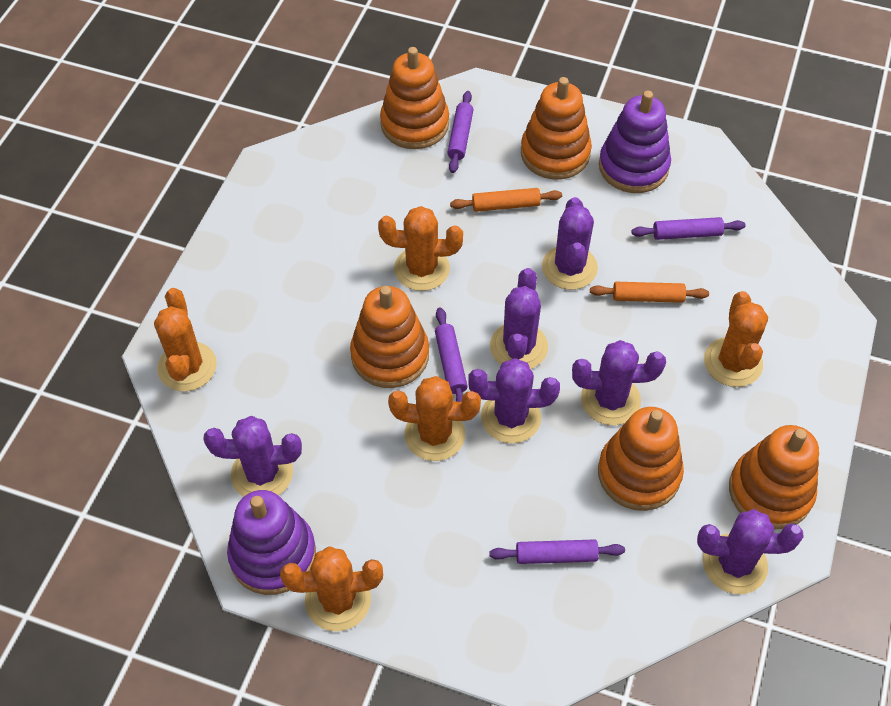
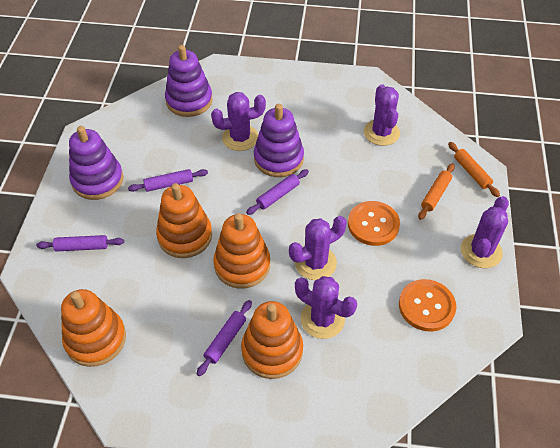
orange button: none = 0 -> [348,201,400,246] [399,279,456,332] = 2
orange cactus: [154,288,217,391] [280,546,383,631] [378,206,463,291] [388,376,481,461] [704,291,768,387] = 5 -> none = 0
orange stacking toy: [350,286,429,388] [380,47,449,149] [521,77,592,179] [598,407,684,511] [729,425,819,529] = 5 -> [61,289,126,367] [156,183,212,258] [213,213,270,289] [241,301,303,379] = 4
purple cactus: [203,416,302,497] [468,358,560,443] [490,268,548,369] [542,197,598,290] [572,340,666,425] [697,509,804,594] = 6 -> [211,92,266,151] [289,216,347,280] [295,276,357,339] [364,84,400,146] [461,196,509,268] = 5
purple stacking toy: [227,490,316,595] [599,91,671,193] = 2 -> [69,126,123,200] [165,45,213,117] [254,104,304,177] = 3

